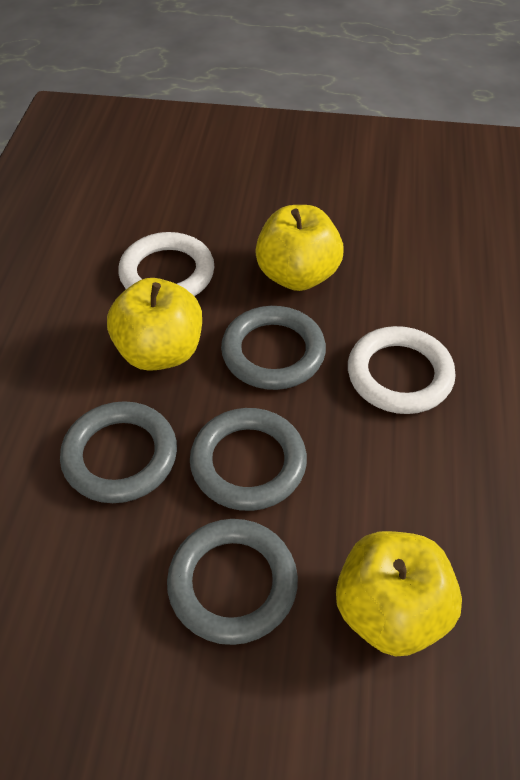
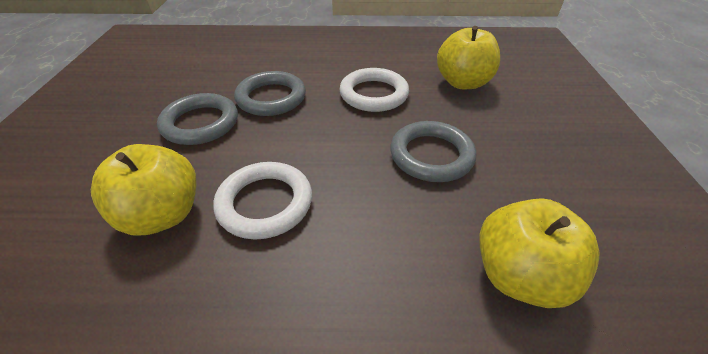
grey ring: [60,401,177,503] [167,519,298,645] [190,408,307,511] [221,306,326,390] = 4 -> [157,93,238,145] [234,71,306,116] [390,121,476,182] = 3

